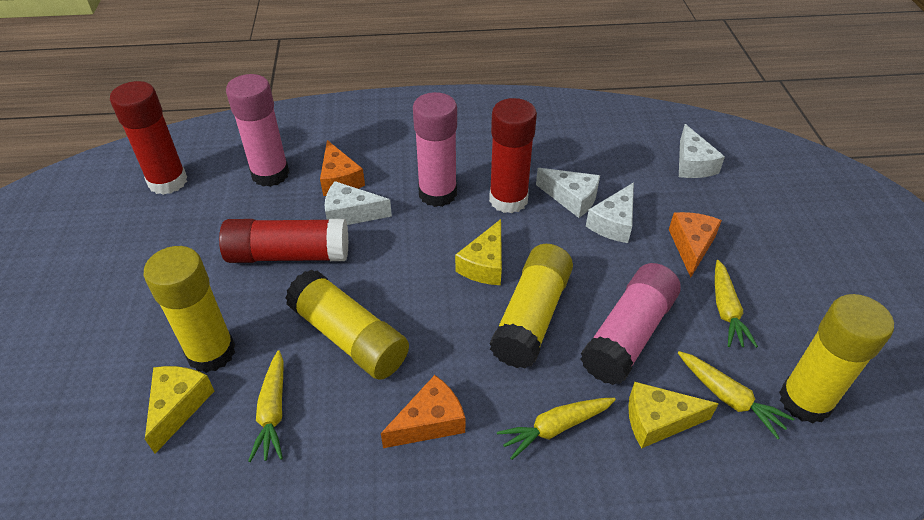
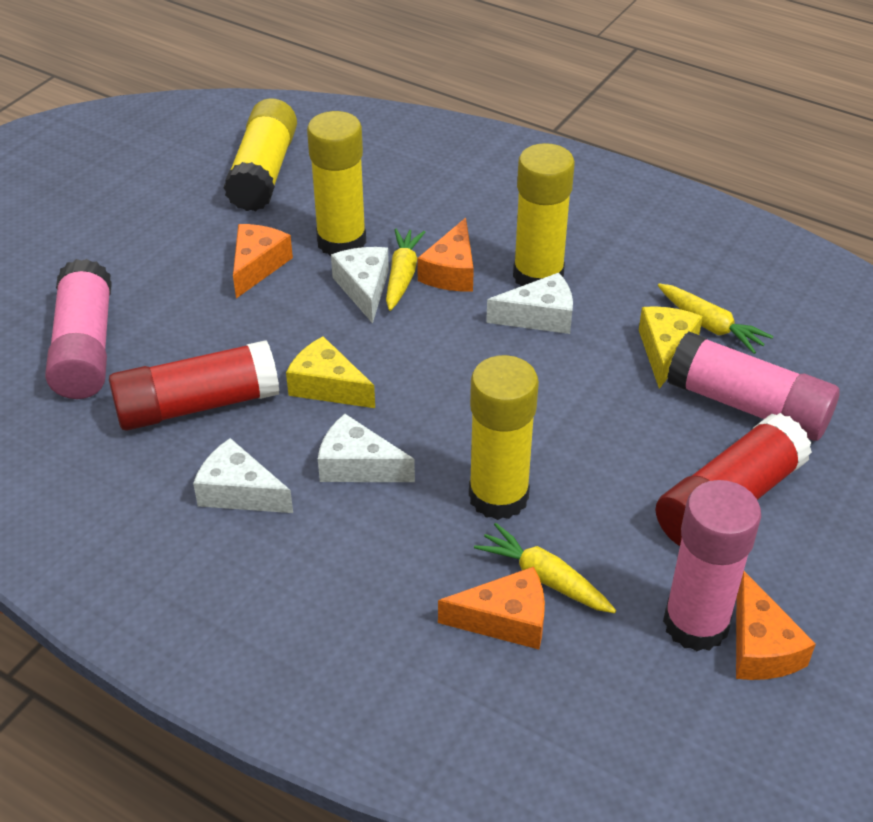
orange cheese: [320,140,365,196] [381,375,465,448] [669,212,722,277] = 3 -> [233,224,293,298] [417,218,474,291] [438,566,545,649] [736,571,816,680] = 4
red glue stick: [110,81,187,195] [219,219,349,263] [489,98,537,214] = 3 -> [109,340,280,431] [655,413,812,546] = 2
yellow carrot: [248,350,284,462] [497,398,616,460] [678,351,794,439] [715,260,758,348] = 4 -> [386,229,425,311] [474,523,616,613] [658,284,773,354] = 3
yellow cheese: [145,366,214,454] [455,219,502,285] [628,382,719,448] = 3 -> [286,336,375,408] [639,306,703,389] = 2

